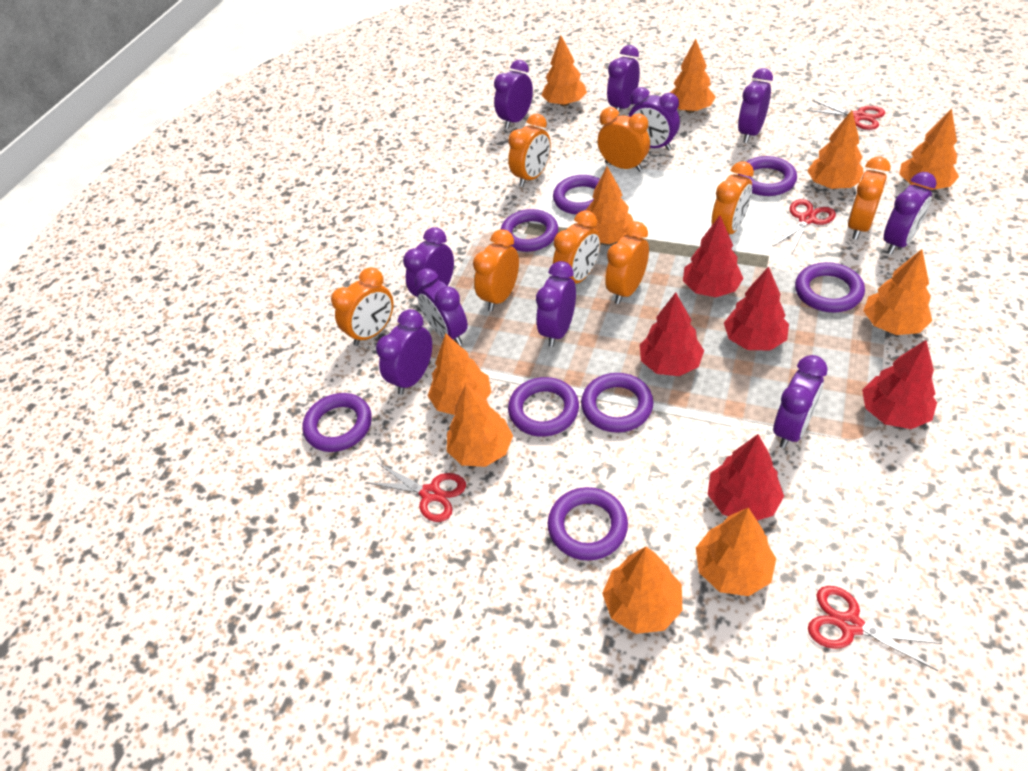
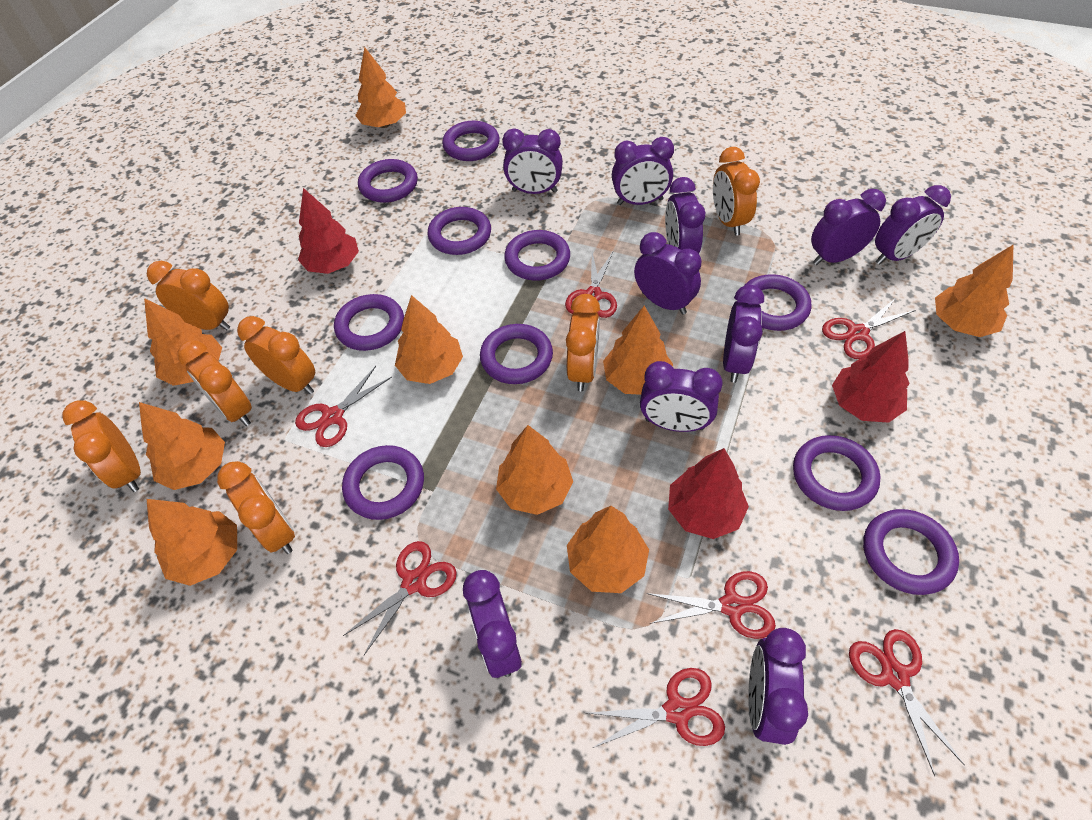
orange clock: [331,267,394,346] [473,229,519,311] [508,114,551,187] [553,210,601,284] [598,107,650,172] [605,221,649,304] [712,161,754,235] [848,157,891,240] = 8 -> [62,400,141,492] [147,261,230,330] [177,340,252,426] [217,461,295,554] [237,316,315,394] [566,294,600,391] [713,147,760,236] = 7
orange tree: [428,333,491,415] [447,384,513,467] [541,35,587,106] [586,166,634,244] [602,547,683,634] [670,39,716,113] [696,508,776,596] [807,110,863,189] [863,249,932,335] [899,109,959,190] = 10 -> [139,402,225,490] [144,298,222,386] [147,499,237,586] [355,47,406,128] [395,295,463,384] [496,425,573,515] [567,506,649,593] [603,306,673,395] [935,245,1013,337] = 9
purple ring: [303,393,372,452] [501,209,558,252] [508,377,579,437] [548,487,628,561] [553,175,600,215] [581,373,653,433] [738,156,797,196] [795,262,865,312] = 8 -> [334,294,404,351] [342,445,424,520] [358,159,418,203] [428,207,491,255] [442,121,500,161] [480,324,553,384] [504,230,570,281] [744,274,811,331] [793,435,880,511] [863,509,959,595] = 10
red scissors: [365,463,466,522] [773,199,836,253] [807,100,885,130] [808,586,942,671] = 4 -> [295,366,392,447] [343,541,457,656] [565,252,617,318] [588,668,725,748] [646,571,776,639] [822,297,915,359] [849,629,965,776] = 7
red tree: [640,292,704,376] [683,215,744,297] [708,434,784,521] [724,266,789,351] [862,340,937,429] = 5 -> [298,188,359,274] [668,448,749,539] [832,331,909,423] = 3

